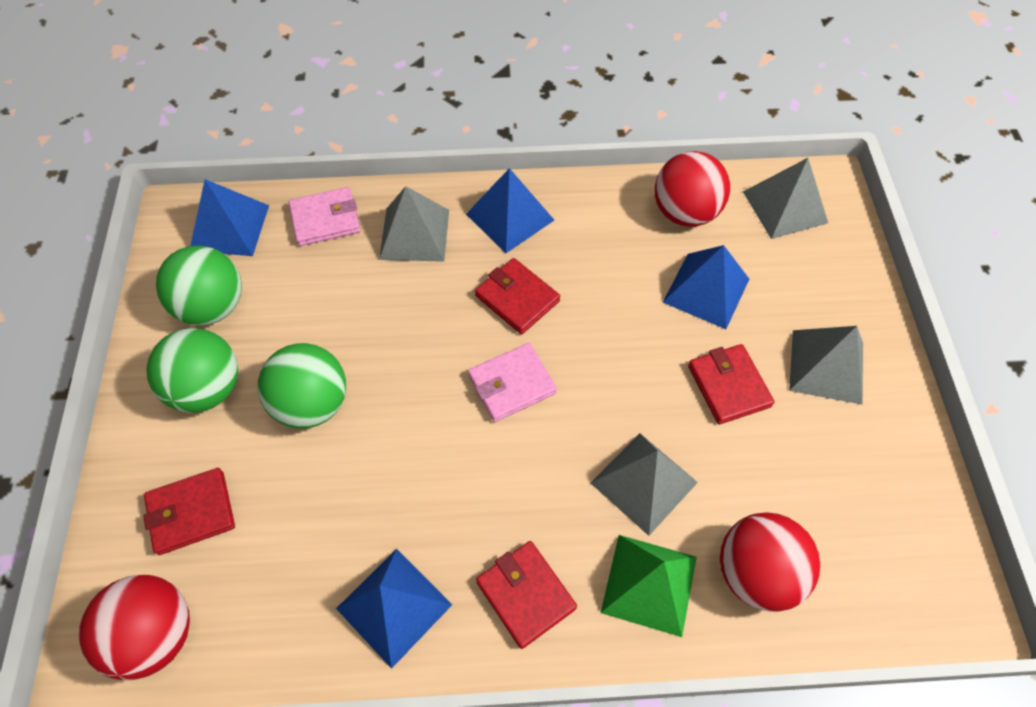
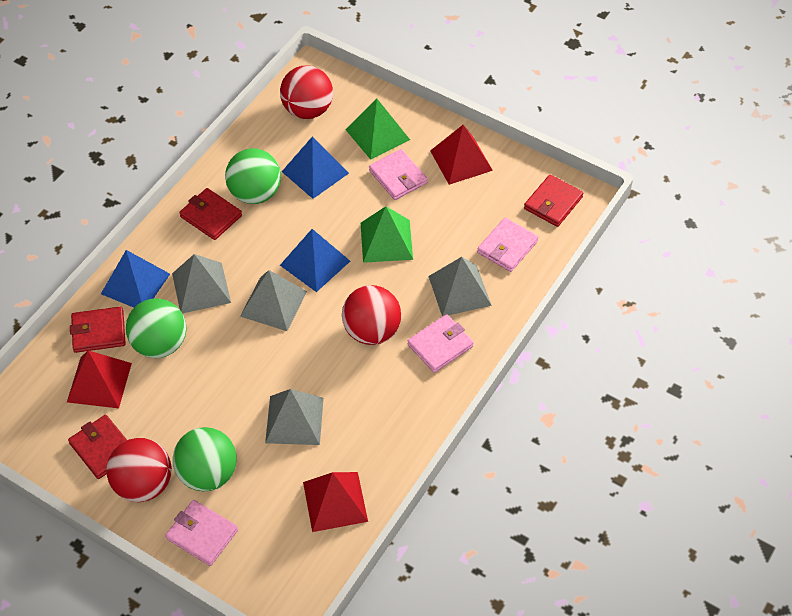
blue pyramid: [190,179,269,256] [336,549,452,669] [466,168,554,253] [663,245,749,329] = 4 -> [101,250,170,307] [280,229,350,292] [282,137,349,199] = 3
green pyramid: [601,535,697,637] = 1 -> [345,98,410,160] [361,206,413,263] = 2
pink wallet: [289,187,361,246] [468,343,557,422] = 2 -> [165,500,238,566] [369,149,427,200] [407,314,474,373] [477,218,538,272] = 4
red pyramid: none = 0 -> [67,350,132,408] [303,472,368,532] [430,125,493,185] = 3

